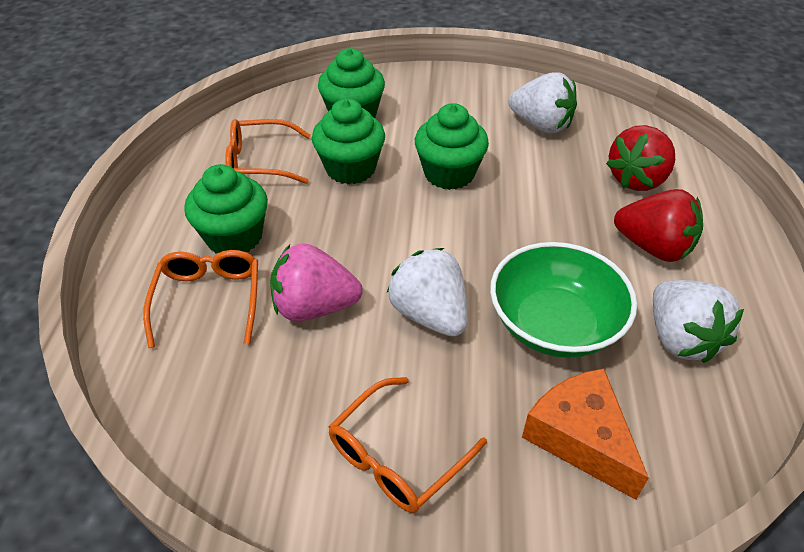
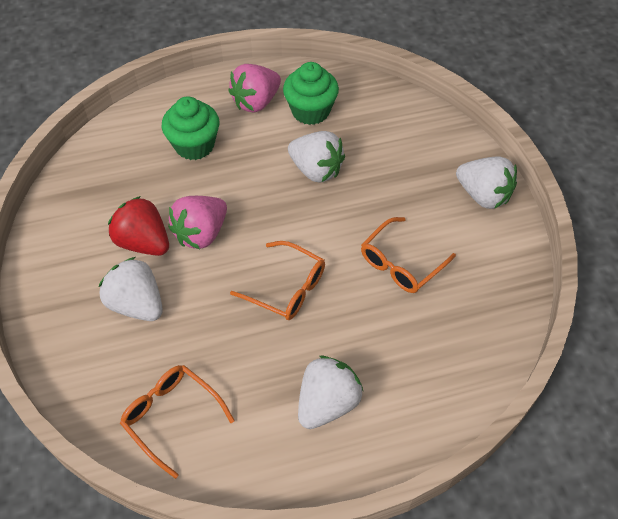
green bowl: [490,242,637,358] = 1 -> none = 0
green cupcake: [184,164,268,253] [312,99,385,185] [318,48,385,118] [415,103,489,190] = 4 -> [162,96,219,160] [283,62,339,125] = 2
orange cheese: [522,369,649,500] = 1 -> none = 0
pink strawberry: [270,243,363,321] = 1 -> [168,196,227,249] [228,64,281,112] = 2
red strawberry: [606,125,675,191] [614,189,703,262] = 2 -> [108,196,169,256] = 1
white strawberry: [387,248,468,337] [508,72,577,134] [653,280,744,363] = 3 -> [99,257,163,321] [288,131,345,183] [298,356,363,429] [456,156,517,209] = 4

